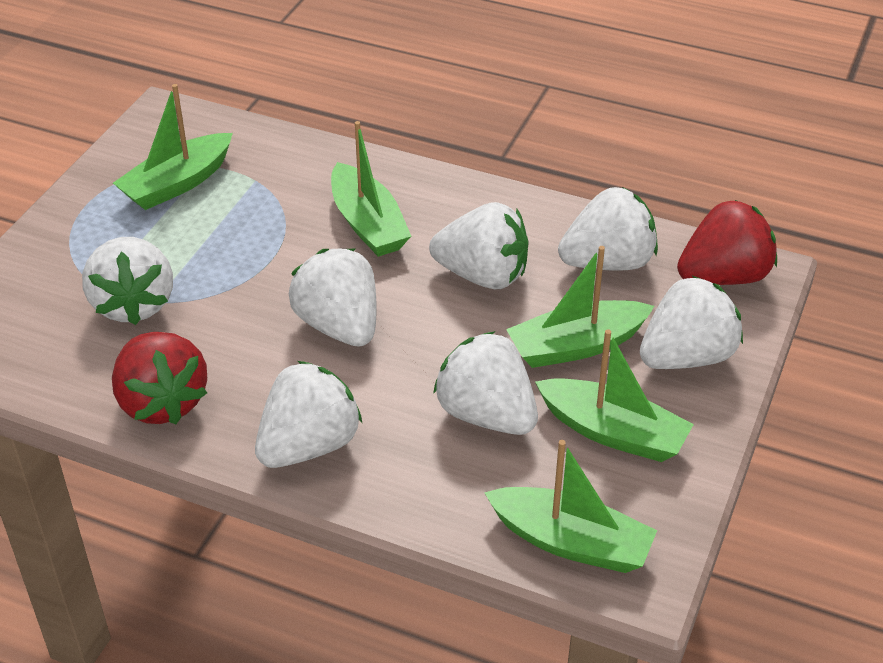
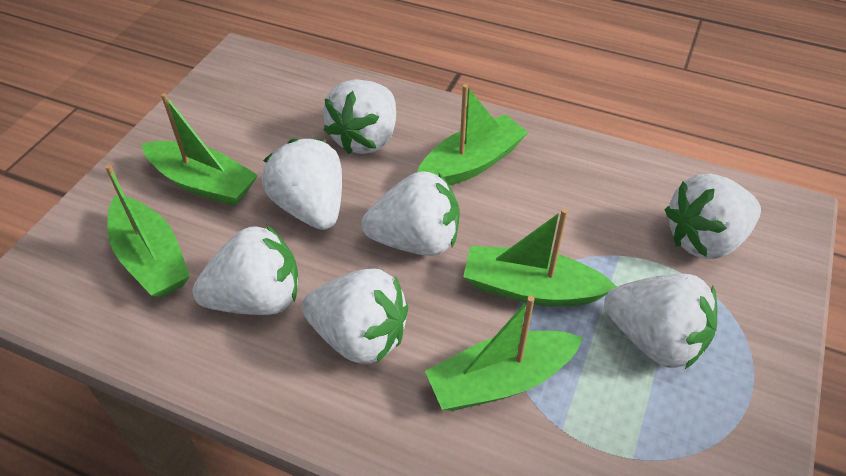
red strawberry: [112,332,207,424] [677,200,777,285] = 2 -> none = 0

